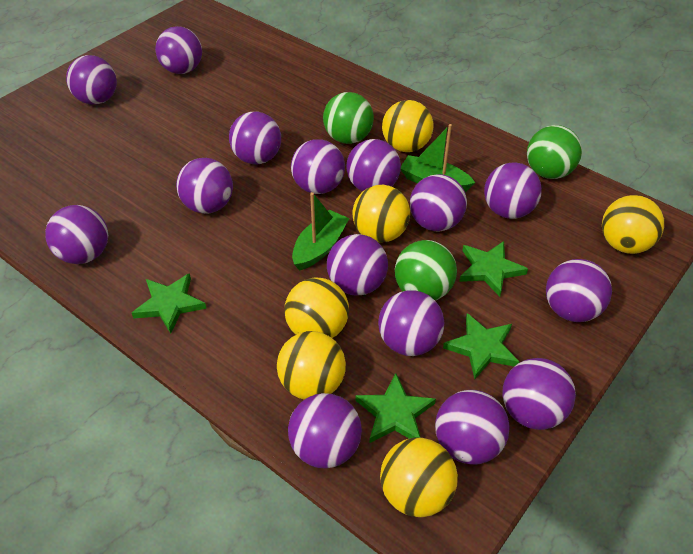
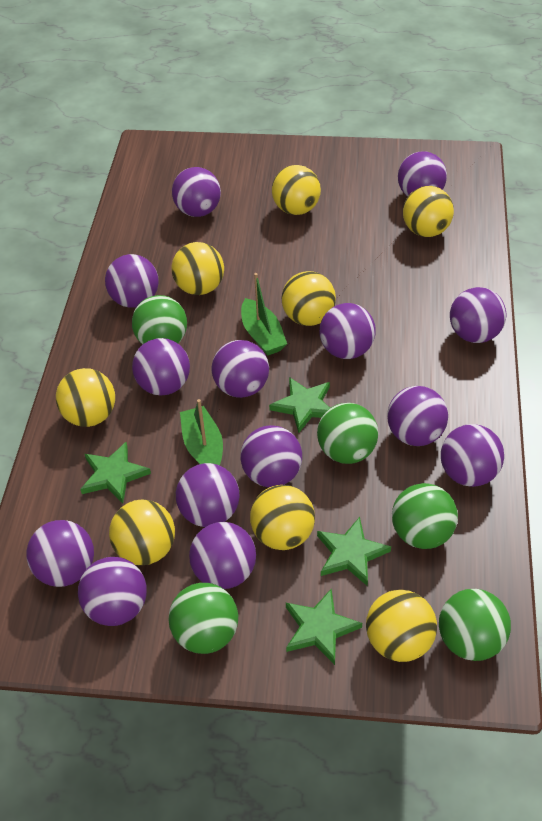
green ball: [323,92,374,144] [395,240,457,300] [527,125,582,179] = 3 -> [132,295,187,344] [169,583,238,654] [317,403,378,464] [392,483,458,549] [439,589,511,661] = 5
purple ball: [45,205,108,264] [66,55,117,104] [155,26,202,74] [176,158,233,214] [229,112,281,164] [288,393,362,469] [291,139,345,194] [327,234,388,296] [346,139,401,191] [378,291,444,356] [410,174,467,232] [435,390,510,465] [484,162,542,219] [503,358,576,430] [546,259,612,322] = 15 -> [26,520,94,587] [78,557,147,626] [105,254,159,308] [132,338,190,395] [172,167,221,217] [176,463,240,527] [189,522,256,589] [212,340,269,398] [240,425,302,487] [319,303,376,359] [387,386,448,446] [398,151,447,197] [441,424,504,487] [450,287,506,343] = 14
yellow ball: [277,331,346,400] [284,278,349,338] [352,185,410,242] [380,438,458,517] [382,100,433,152] [602,195,664,254] = 6 -> [56,368,115,427] [109,499,175,565] [171,242,224,295] [250,485,315,550] [272,165,321,215] [281,271,336,326] [366,590,437,662] [403,186,454,237] = 8

